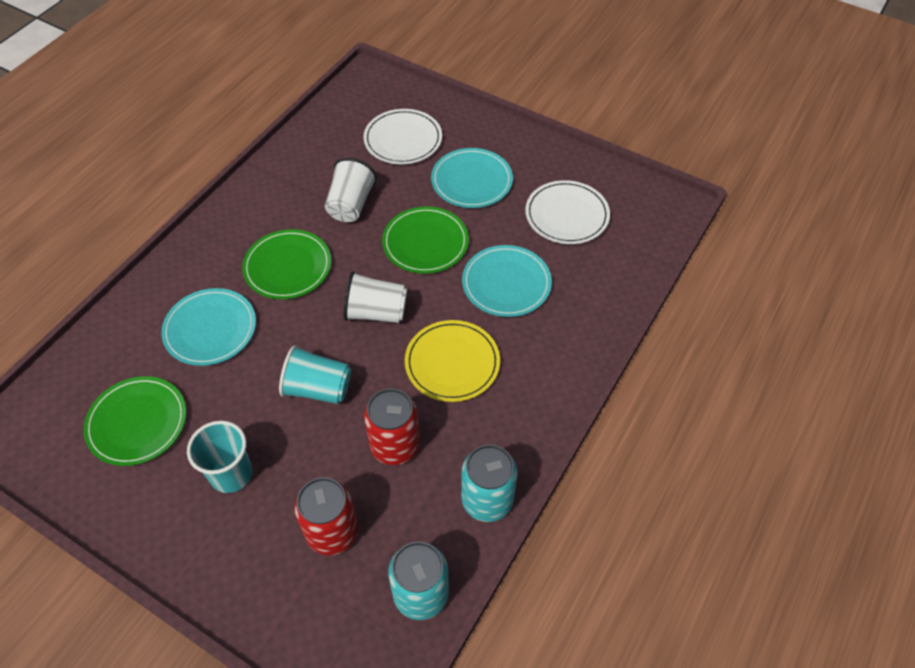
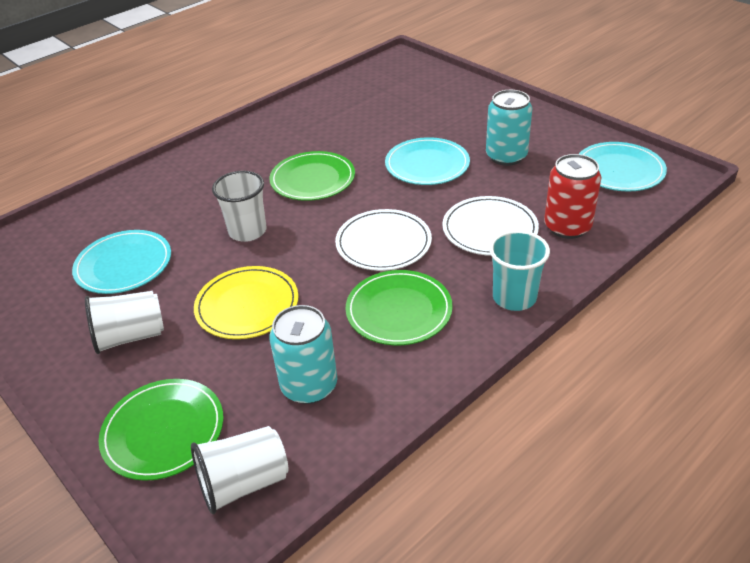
red can: [294,477,358,555] [364,389,420,465] = 2 -> [544,154,601,239] = 1
turquoise cup: [187,420,252,493] [279,345,351,404] = 2 -> [489,230,550,311] = 1
white cup: [325,158,377,222] [344,271,407,323] = 2 -> [85,291,164,354] [191,426,289,514] [212,171,267,242] = 3

